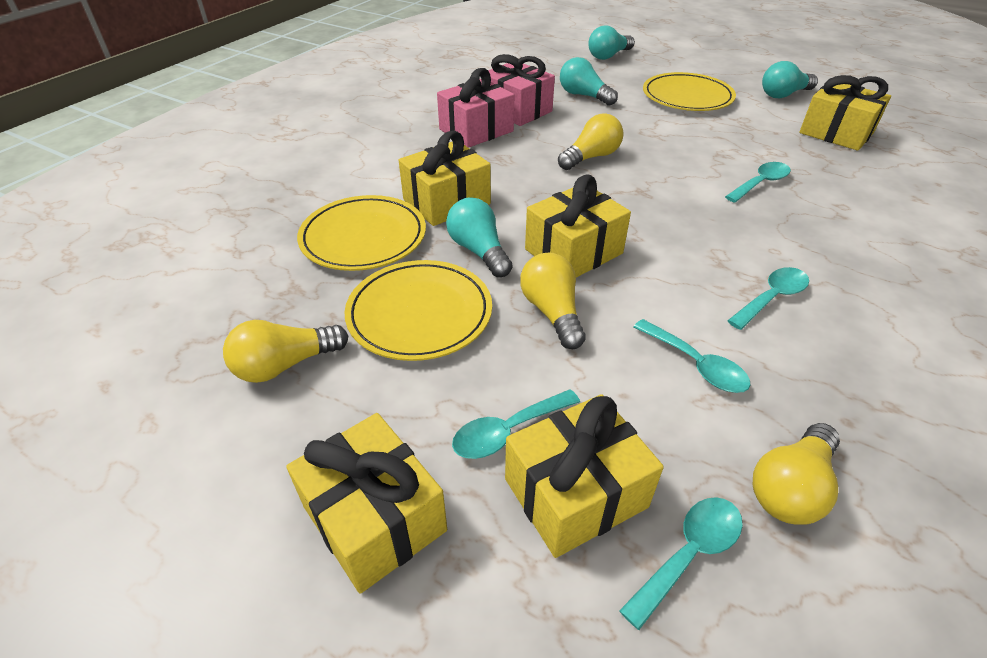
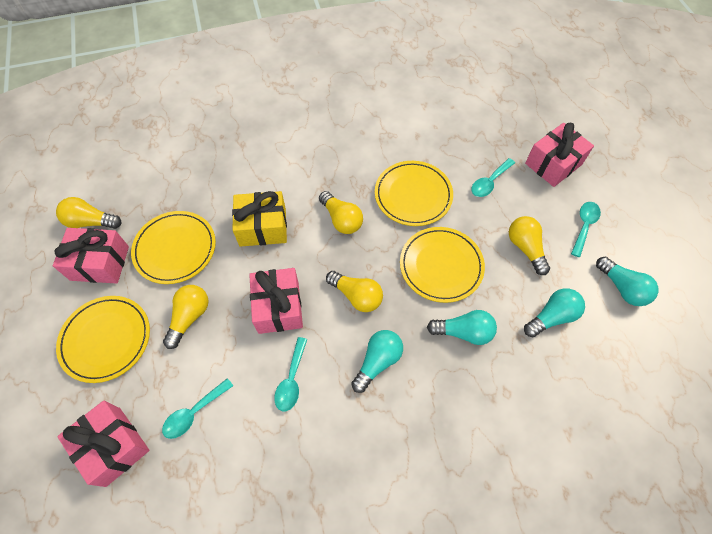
pink gift: [437,68,515,148] [488,54,555,126] = 2 -> [53,228,129,283] [57,401,150,487] [249,268,303,334] [525,123,594,187] = 4
turquoise spoon: [452,389,580,459] [619,497,743,630] [634,319,751,393] [725,162,791,203] [727,267,809,330] = 5 -> [162,378,233,439] [274,337,307,411] [471,158,515,197] [571,202,601,257] = 4
yellow gift: [286,413,447,593] [399,131,491,226] [505,394,664,558] [525,175,631,277] [799,75,891,151] = 5 -> [232,191,287,247] = 1
yellow light bulb: [223,320,348,383] [520,253,586,349] [558,113,624,170] [753,423,840,525] = 4 -> [56,197,121,229] [163,285,208,349] [319,191,363,234] [326,271,383,312] [509,216,550,275] = 5
yellow plate: [297,195,426,271] [344,260,492,361] [643,72,736,111] = 3 -> [56,296,150,383] [131,211,216,284] [375,161,453,226] [400,227,485,303] = 4

